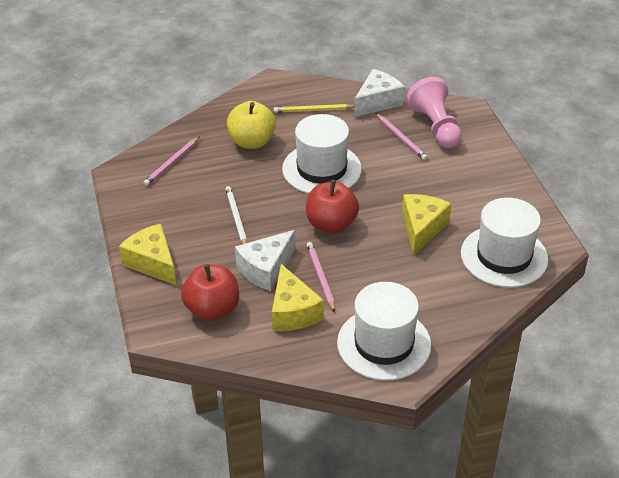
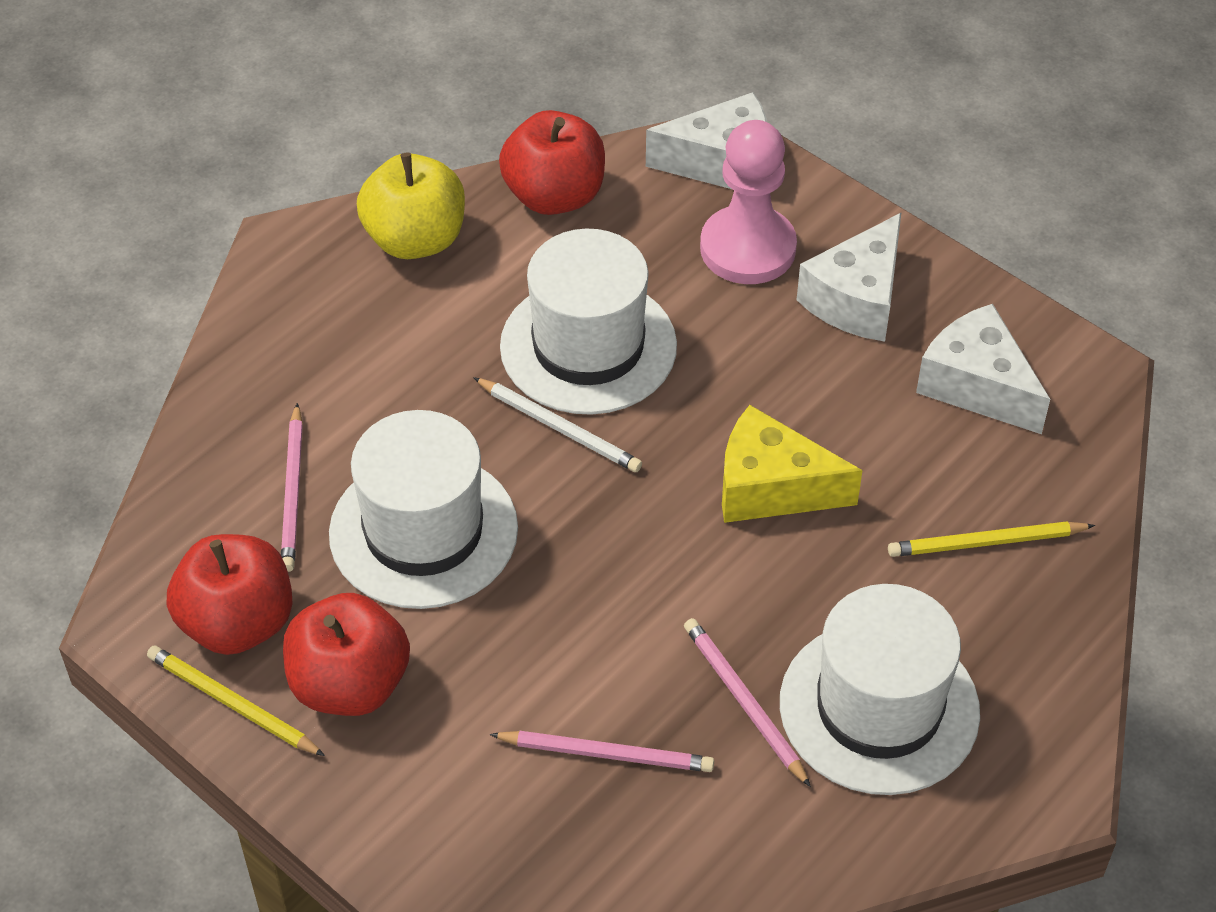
red apple: [181,264,239,321] [306,180,359,233] = 2 -> [167,534,293,655] [283,593,410,716] [499,110,605,215] = 3
white cheese: [235,230,295,291] [354,69,405,117] = 2 -> [646,92,767,189] [797,213,901,342] [916,304,1050,434] = 3
yellow cheese: [119,224,176,285] [272,264,324,331] [402,194,452,255] = 3 -> [722,405,863,523] = 1
yellow pencil: [274,104,354,113] = 1 -> [147,645,325,756] [888,521,1095,557] = 2

